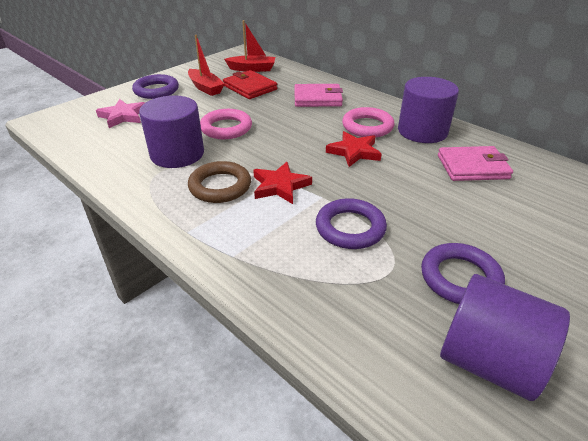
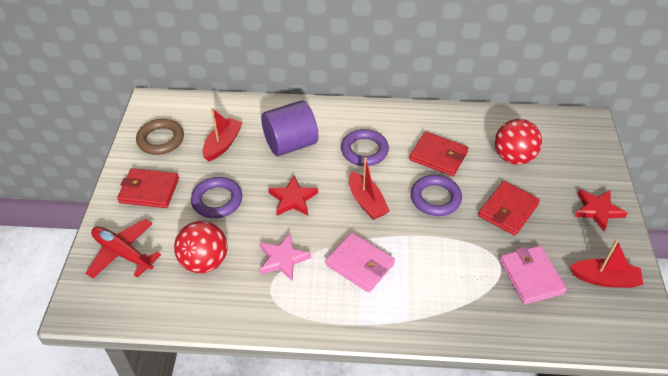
pink ring: [200,109,252,139] [342,107,395,138] = 2 -> none = 0
purple cylinder: [139,96,204,168] [398,77,459,143] [440,274,570,401] = 3 -> [261,100,319,156] = 1
red ball: none = 0 -> [174,221,228,273] [495,119,542,165] = 2
red boat: [188,35,225,96] [224,20,275,72] = 2 -> [202,108,243,162] [349,157,390,220] [570,239,643,288] = 3
red plane: none = 0 -> [86,219,161,278] = 1
red wallet: [223,70,277,99] = 1 -> [117,168,179,208] [409,131,469,176] [478,181,540,236] = 3

